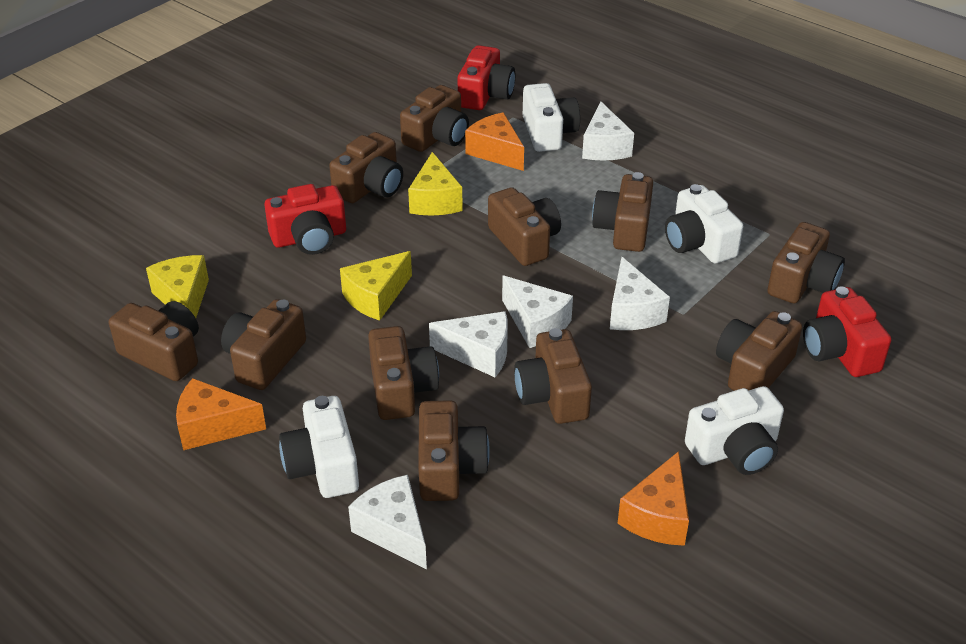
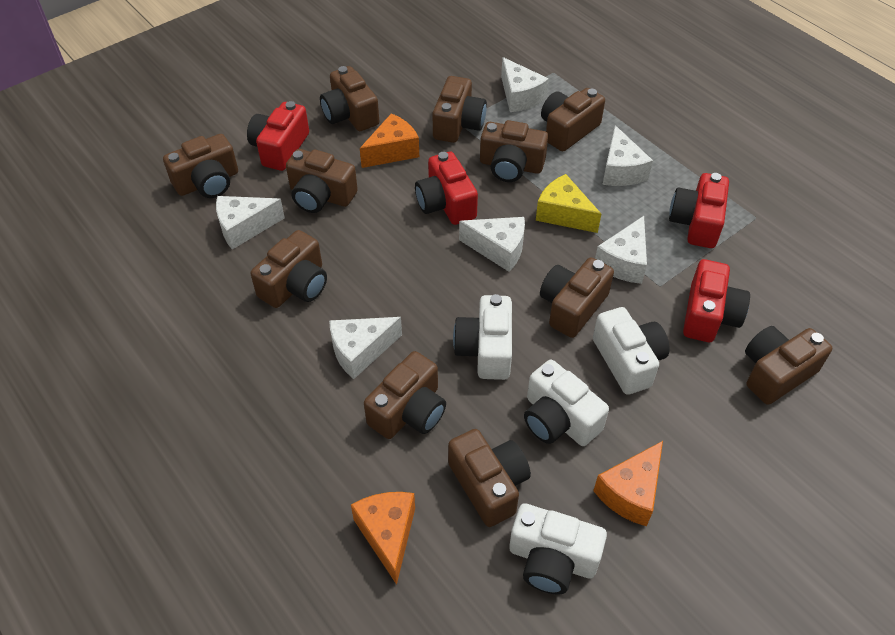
red camera: [264,184,346,255] [458,45,515,110] [803,286,891,377] = 3 -> [247,101,309,171] [415,152,478,225] [669,173,729,248] [683,259,750,342] = 4
white cheese: [348,475,427,569] [429,311,508,377] [502,276,573,348] [582,102,634,161] [610,257,670,330] = 5 -> [216,196,285,250] [329,317,402,379] [459,217,525,272] [501,57,549,112] [595,216,647,284] [602,125,653,186] = 6
yellow cheese: [146,255,209,318] [340,251,412,321] [408,152,463,216] = 3 -> [536,174,601,233] = 1

